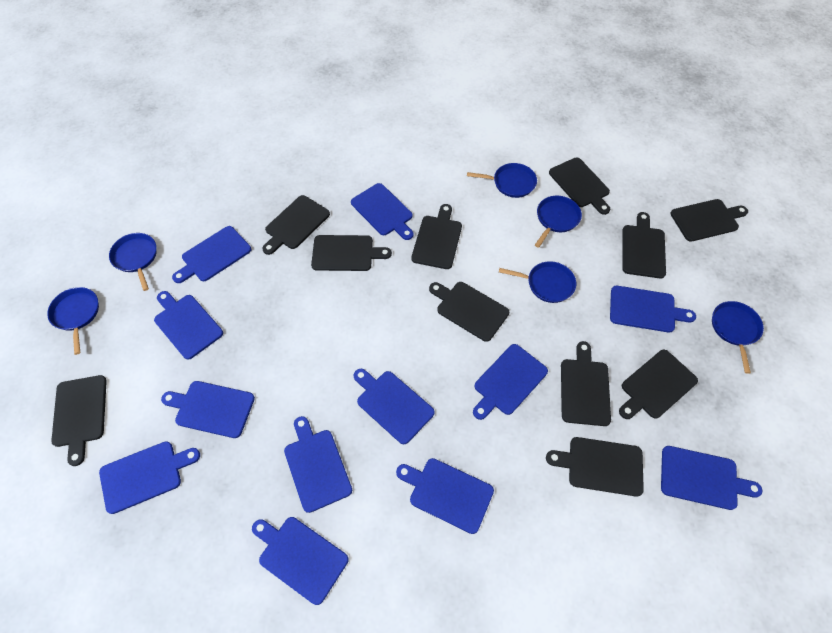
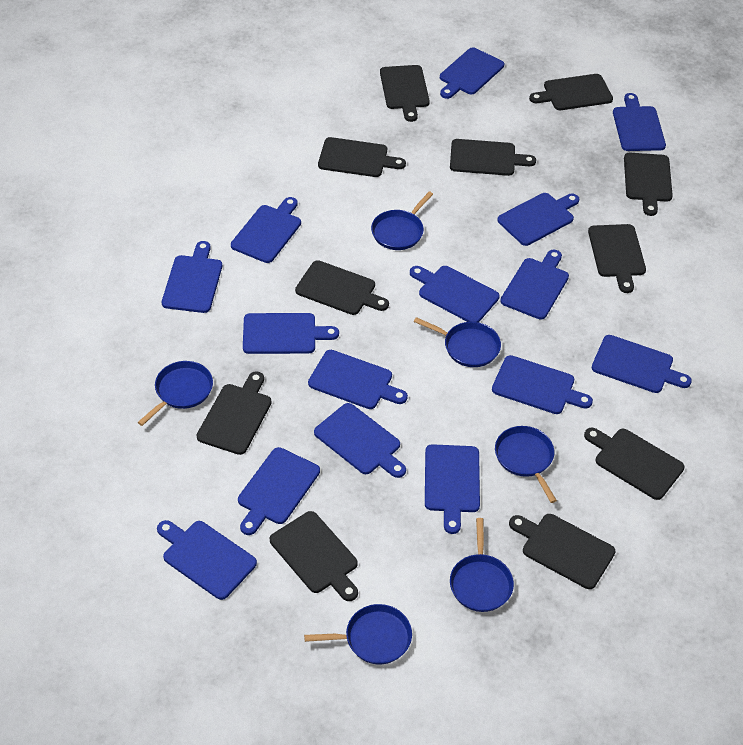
blue cutting board: [99,441,200,514] [154,291,223,359] [161,381,255,438] [172,226,251,283] [252,517,349,605] [284,416,352,513] [351,183,414,240] [353,369,435,444] [396,458,494,534] [473,344,548,420] [610,286,696,333] [661,446,762,510] = 12 -> [157,520,257,600] [162,241,222,313] [231,197,301,263] [238,447,320,535] [243,313,339,354] [308,350,408,409] [314,403,406,478] [410,266,500,322] [425,444,480,534] [440,47,504,99] [492,355,593,414] [497,193,579,246] [500,250,569,319] [592,335,692,393] [613,93,666,151] = 15

